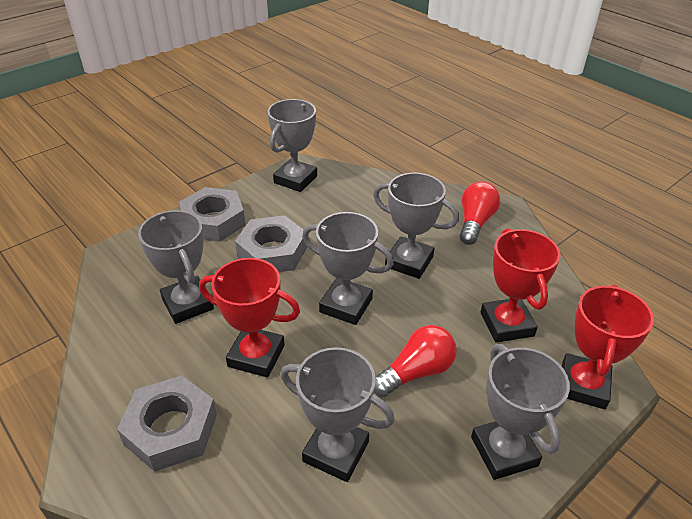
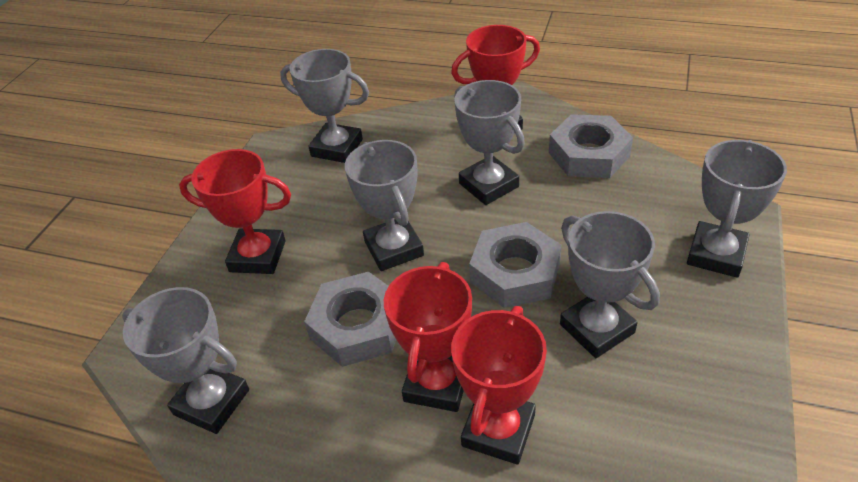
red light bulb: [374,325,457,397] [460,181,500,245] = 2 -> none = 0
red trophy: [199,258,300,377] [481,228,561,343] [562,285,654,409] = 3 -> [179,149,291,274] [384,262,472,412] [451,25,540,130] [451,306,547,465] = 4

